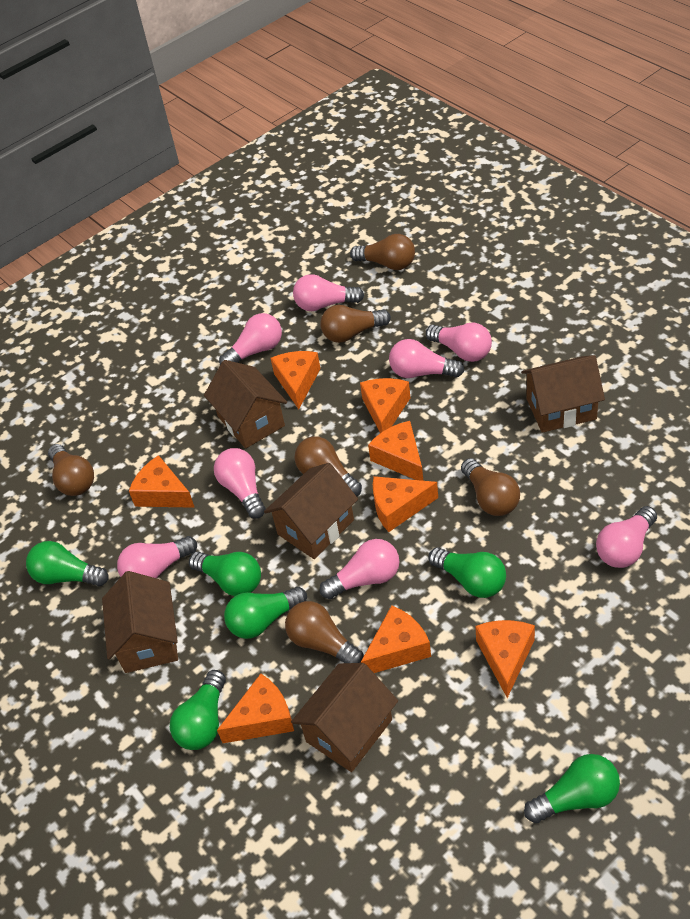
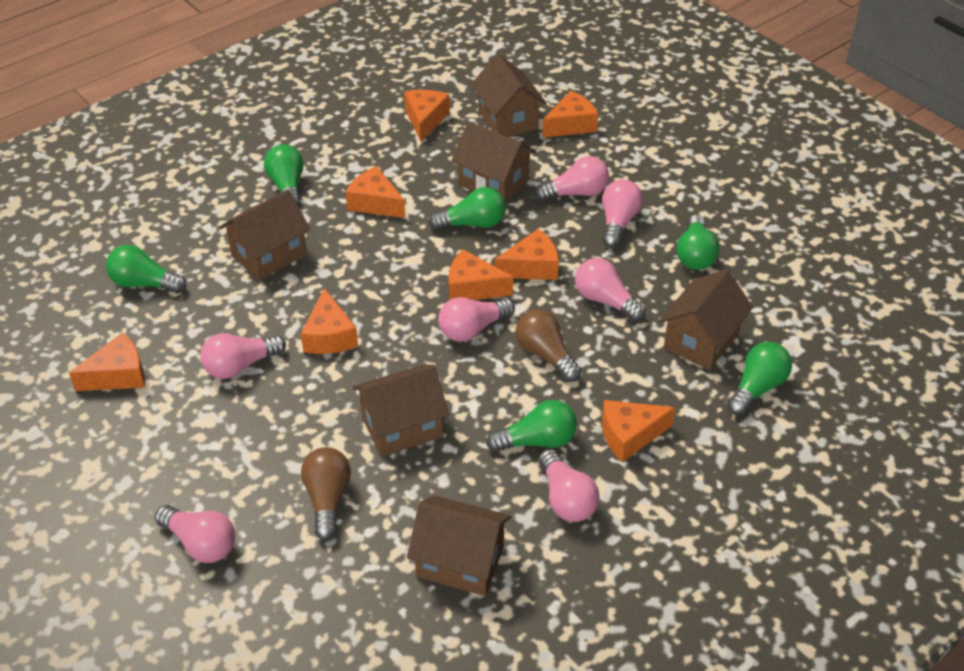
brown house: [102,571,178,673] [204,360,287,448] [264,463,358,559] [291,663,398,772] [521,355,605,433] = 5 -> [219,189,311,280] [353,365,449,457] [407,495,511,596] [451,121,536,204] [471,54,547,137] [659,269,753,370] = 6
brown light bulb: [48,444,94,496] [285,601,364,663] [295,436,362,496] [320,305,391,343] [350,234,415,270] [461,458,520,516] = 6 -> [301,447,351,540] [516,309,582,382] = 2
pink light bulb: [117,536,197,578] [214,448,266,519] [219,313,282,365] [293,274,364,311] [319,539,399,599] [389,339,465,378] [426,323,492,362] [596,506,657,568] = 8 -> [155,505,236,563] [200,333,286,379] [438,297,515,342] [535,156,609,201] [539,449,600,522] [575,258,646,322] [602,179,643,248] = 7

